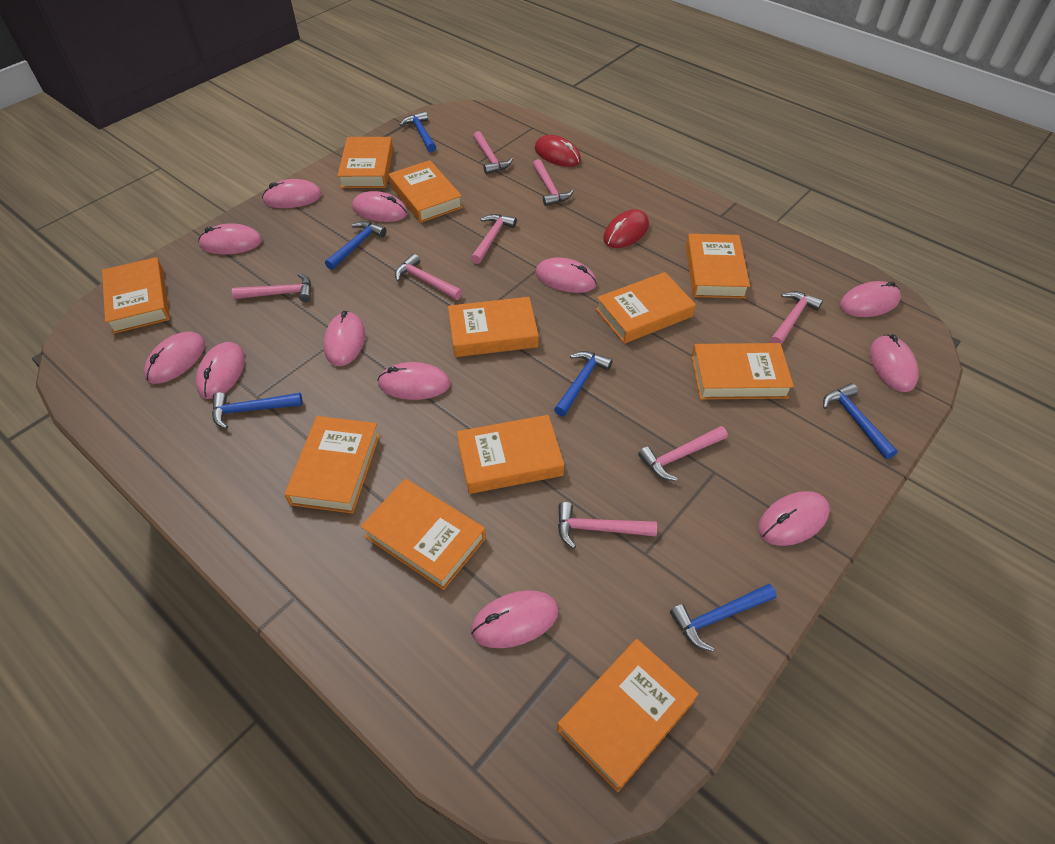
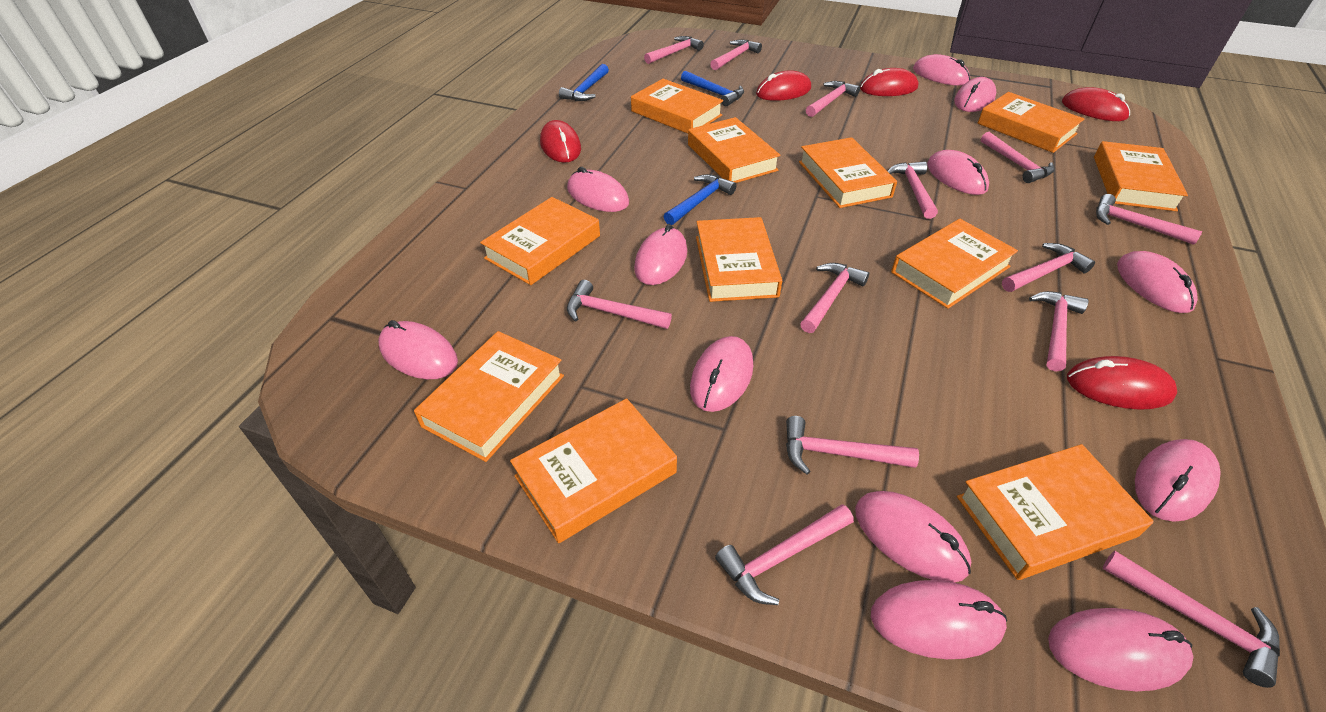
blue hammer: [212,392,303,429] [325,221,386,270] [400,111,436,152] [554,351,613,416] [670,584,777,652] [823,383,897,459] = 6 -> [559,64,609,101] [663,174,737,225] [681,71,744,106] = 3
pink hammer: [232,273,311,302] [395,254,462,300] [471,214,517,264] [473,131,513,174] [533,159,573,206] [558,502,657,549] [638,426,728,481] [770,291,823,345] = 8 -> [567,280,672,329] [644,36,704,64] [710,39,762,70] [715,504,854,605] [786,416,919,475] [800,263,869,333] [806,81,860,117] [888,161,938,219] [981,132,1055,183] [1002,243,1095,292] [1029,291,1089,372] [1096,194,1202,245] [1103,551,1280,688] = 13
red mouse: [535,135,581,167] [603,209,649,248] = 2 -> [540,120,581,163] [756,70,811,101] [860,68,918,96] [1062,87,1130,121] [1067,356,1177,410] = 5

